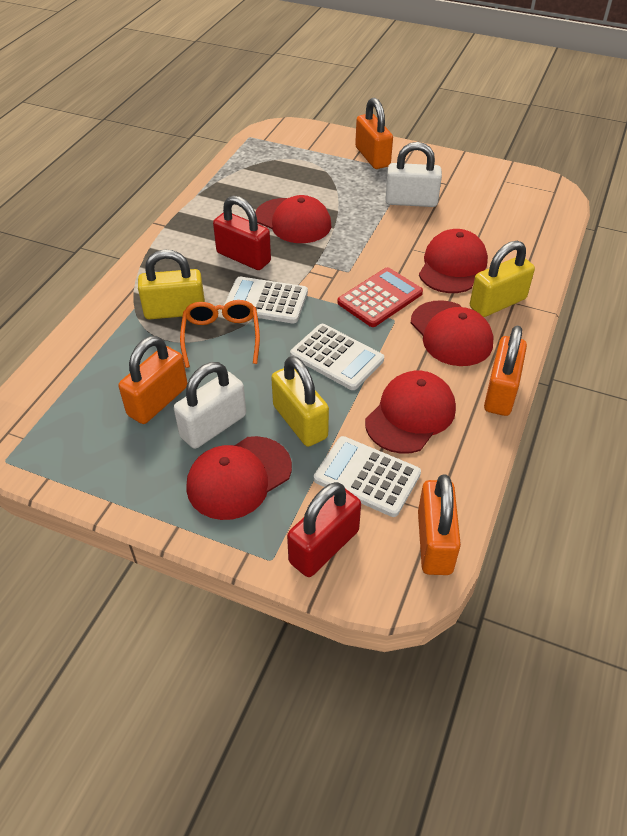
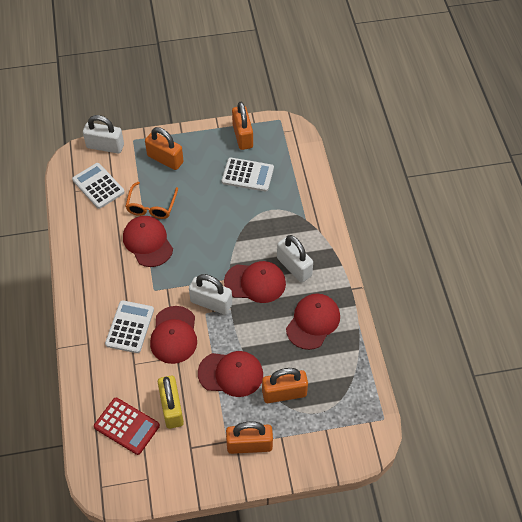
red padlock: [213,196,271,270] [287,482,361,577] = 2 -> none = 0
white padlock: [174,362,246,449] [385,142,442,207] = 2 -> [83,115,124,154] [189,274,232,315] [277,235,313,283] = 3
yellow padlock: [138,249,205,319] [271,356,329,447] [470,241,535,317] = 3 -> [158,376,184,429] = 1

